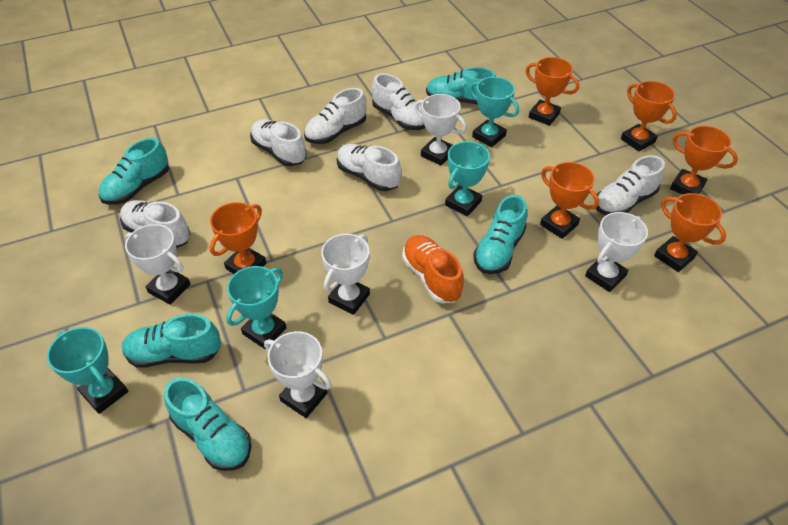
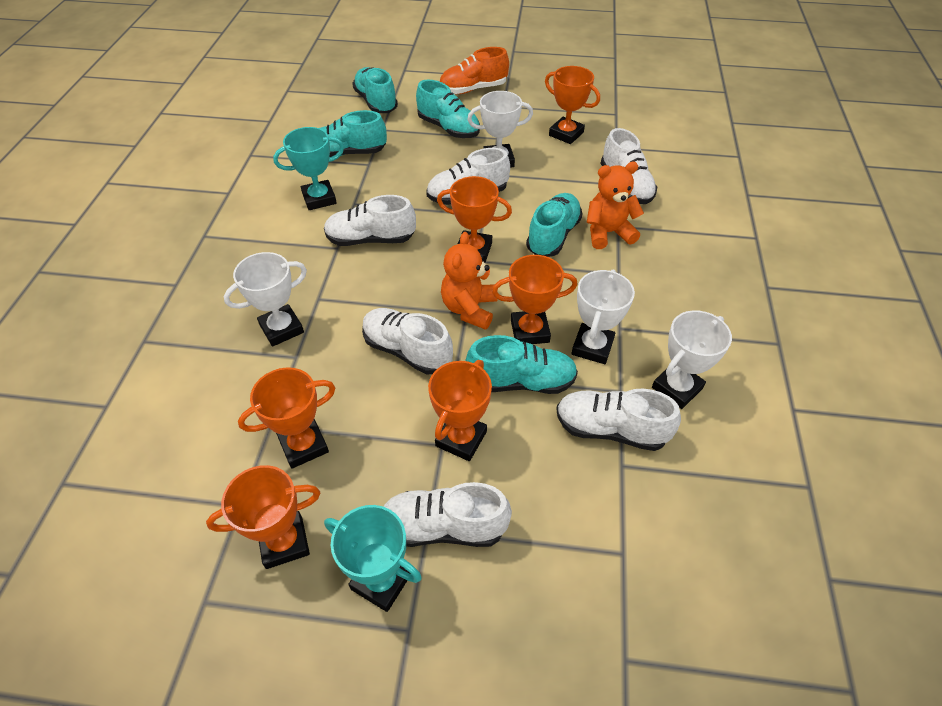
orange teddy bear: none = 0 -> [441,232,497,330] [587,162,644,249] = 2
turquoise trophy: [47,327,128,414] [226,266,287,349] [445,141,490,216] [470,77,519,147] = 4 -> [273,127,344,210] [324,505,422,612] = 2
white trophy: [125,224,191,305] [264,331,332,418] [321,234,370,315] [415,94,467,166] [585,212,648,292] = 5 -> [224,252,307,347] [467,91,533,168] [571,269,635,364] [652,310,732,409] = 4

